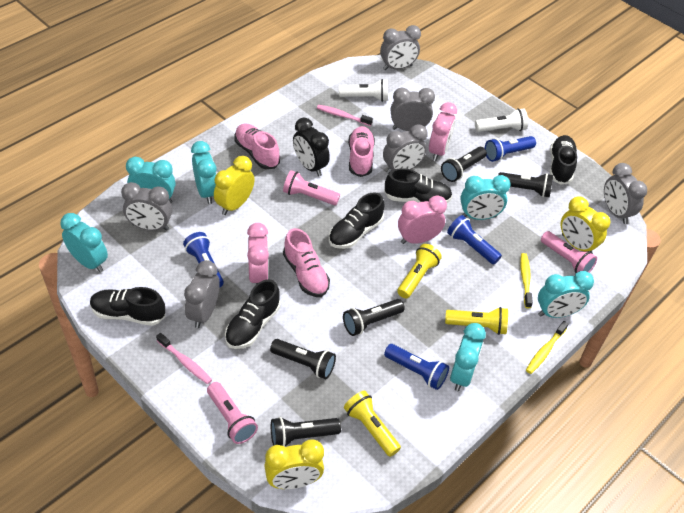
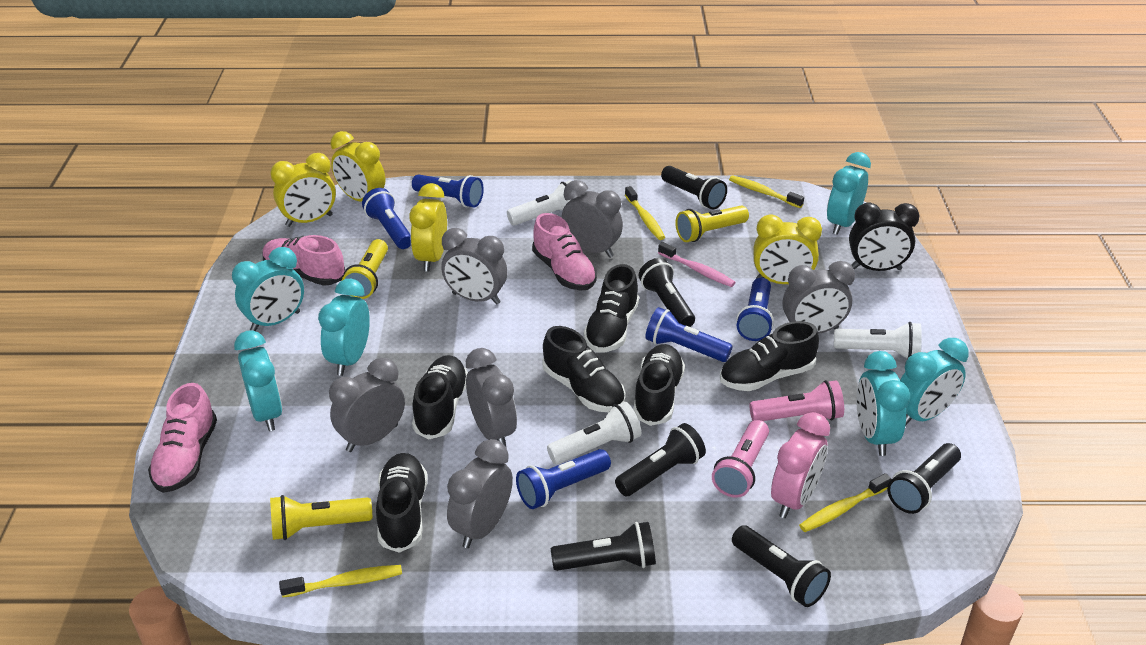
black flashlight: [270,339,336,379] [271,417,341,447] [343,299,405,336] [441,147,487,182] [498,172,553,197] = 5 -> [551,522,656,571] [615,423,706,496] [639,258,695,327] [661,166,727,209] [732,525,831,607] [887,443,961,514] = 6
black shoe: [90,287,166,326] [225,279,281,349] [329,192,385,249] [384,168,453,203] [550,135,577,185] = 5 -> [376,453,428,553] [412,355,468,439] [542,326,625,412] [583,264,639,353] [633,344,685,426] [720,321,819,391] = 6
blue flashlight: [183,232,224,288] [384,344,449,390] [447,215,502,265] [485,136,536,162] = 4 -> [362,188,411,249] [412,174,484,207] [516,449,611,509] [645,307,733,362] [736,278,774,341] = 5
pink clock: [247,223,269,284] [398,196,447,244] [429,102,457,161] = 3 -> [771,412,830,518] = 1
pink flashlight: [207,382,258,444] [283,170,340,205] [541,231,597,273] = 3 -> [712,420,769,498] [749,380,844,421] = 2
pink toothbrush: [156,333,212,384] [317,105,373,126] = 2 -> [658,242,736,287] = 1
white flashlight: [339,79,388,102] [475,108,528,132] = 2 -> [507,180,572,226] [547,402,641,464] [834,322,922,359] = 3
yellow clock: [214,156,255,215] [264,439,324,489] [561,196,610,252] = 3 -> [270,153,336,227] [330,131,385,202] [409,183,447,272] [754,214,822,284] = 4
yellow toothbrush: [520,253,533,309] [526,321,568,374] = 2 -> [279,565,402,598] [625,186,665,240] [729,176,804,208] [799,473,891,532] = 4

